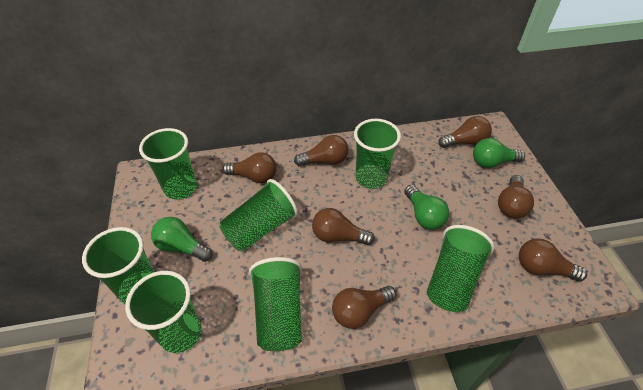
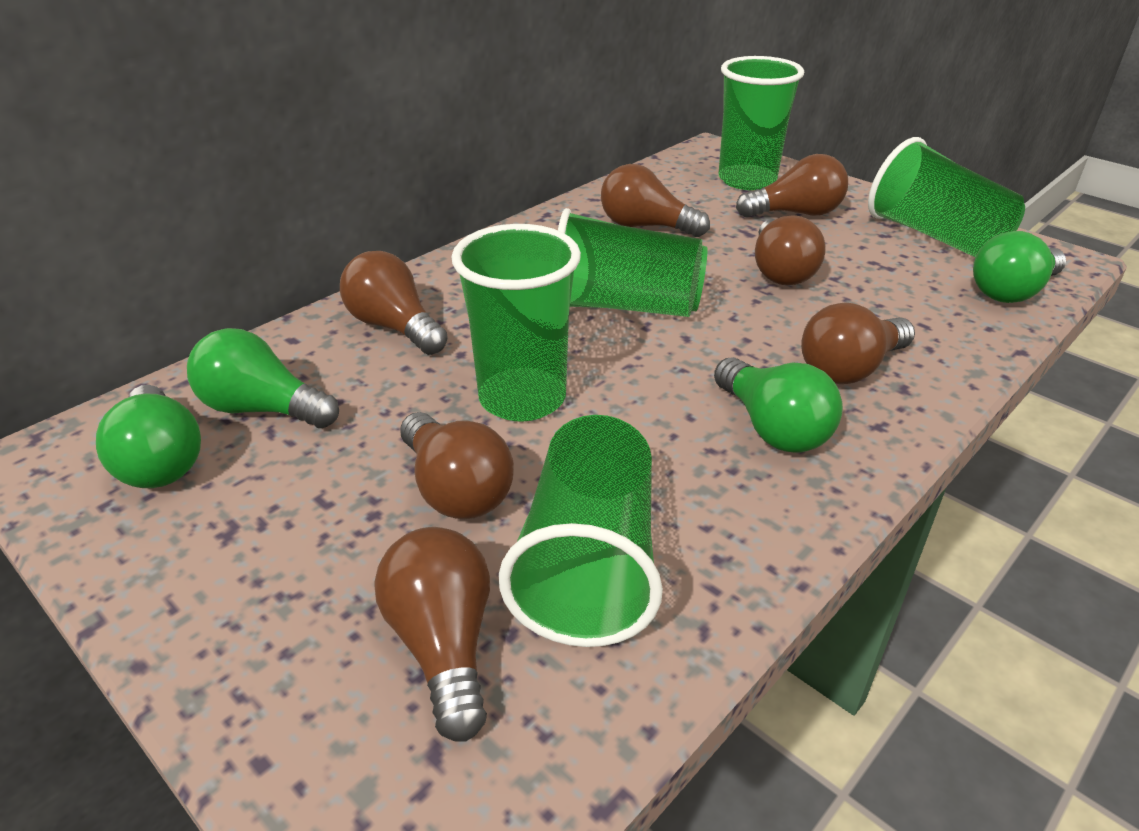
green cup: [82,227,154,304] [125,271,202,353] [139,128,197,199] [219,179,298,252] [249,257,302,351] [354,119,401,189] [427,225,495,312] = 7 -> [452,224,581,421] [499,415,663,647] [558,208,707,317] [718,56,804,190] [868,137,1025,257] = 5
green light bulb: [151,217,213,262] [404,185,449,230] [473,138,525,168] = 3 -> [96,385,201,488] [187,328,339,428] [714,357,843,453] [973,231,1066,303] = 4

